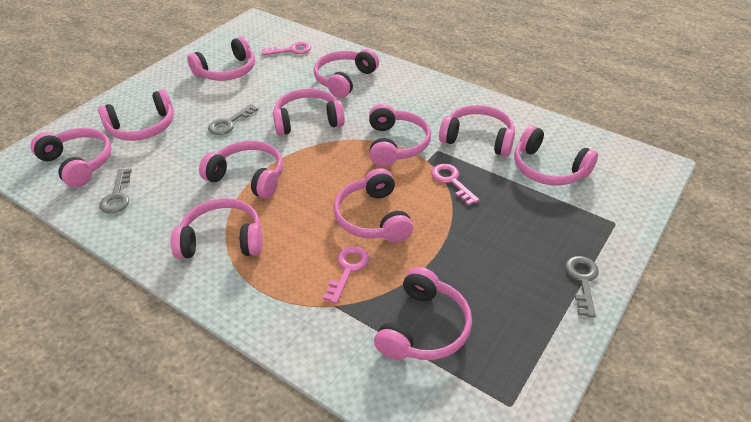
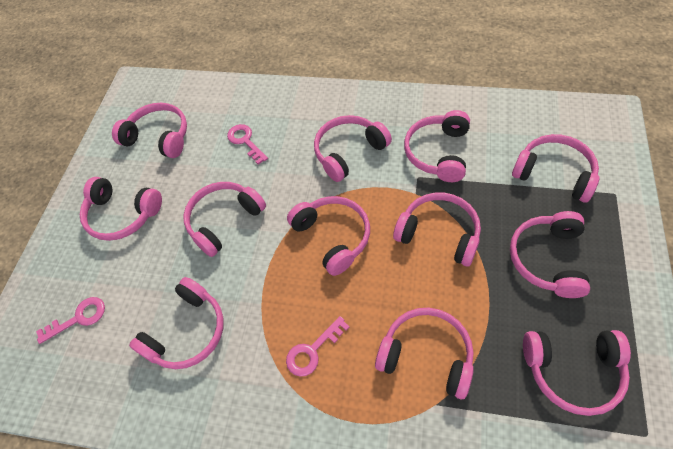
grey key: [99,168,132,214] [208,104,258,135] [565,256,599,317] = 3 -> none = 0

